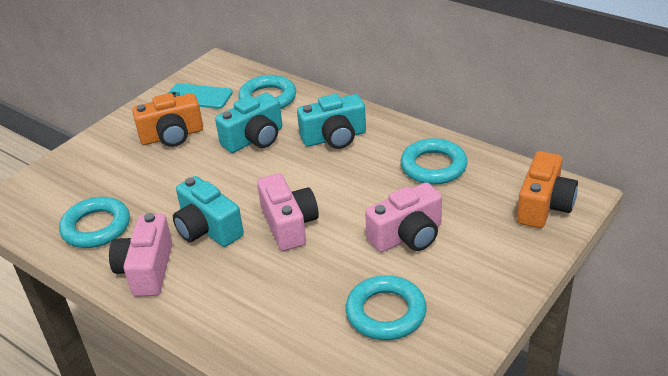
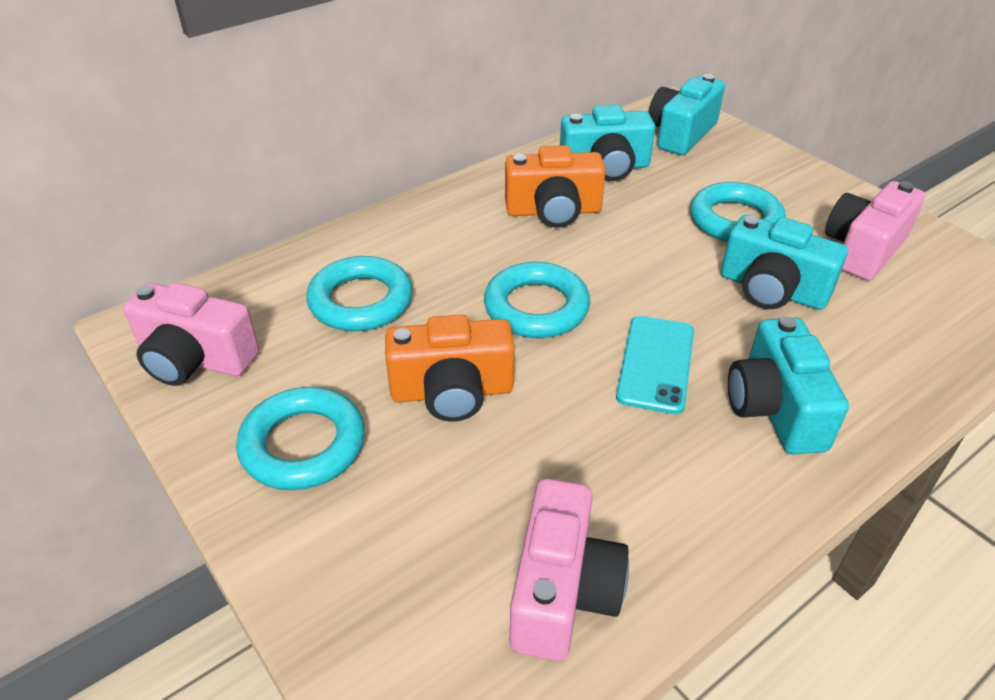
turquoise camera: [173,176,244,247] [215,93,282,153] [297,94,366,149] = 3 -> [560,105,655,181] [648,74,725,155] [721,215,848,310] [728,316,849,454] = 4

